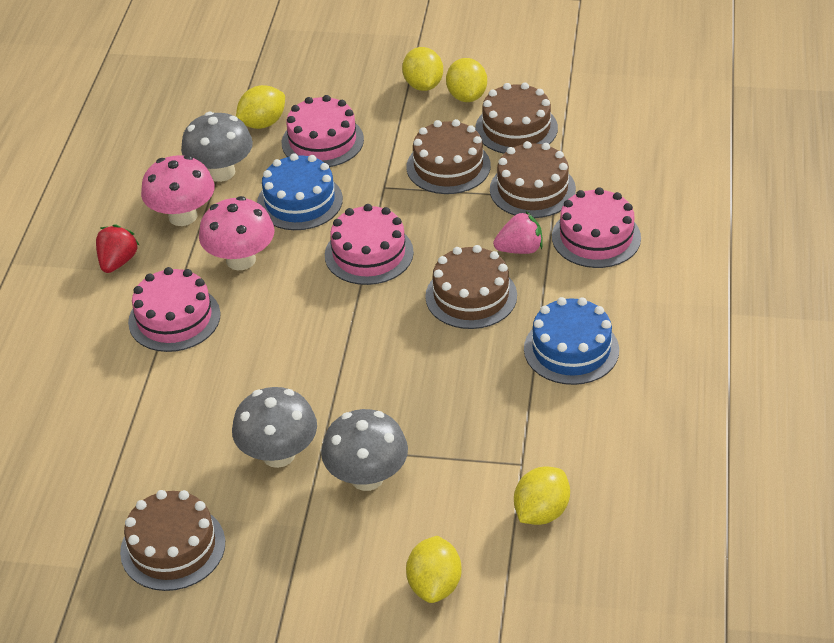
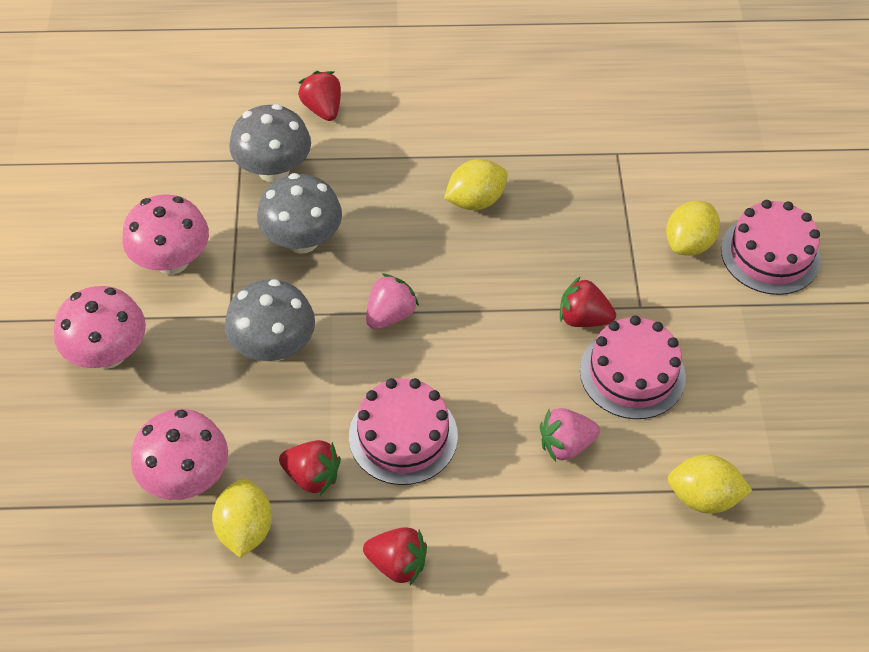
blue cake: [257,153,343,230] [524,297,619,385] = 2 -> none = 0
brown cake: [120,490,225,591] [406,119,491,194] [425,245,517,329] [475,83,558,154] [490,141,576,218] = 5 -> none = 0
pink cake: [128,267,221,352] [282,95,364,167] [325,204,414,285] [552,187,641,268] = 4 -> [349,378,458,485] [580,315,686,419] [721,200,821,295] = 3
pink mushroom: [141,155,215,226] [199,196,274,270] = 2 -> [54,286,146,369] [122,194,209,275] [131,409,228,500] = 3
pink strawberry: [493,211,543,254] = 1 -> [366,273,419,329] [540,408,600,462] = 2
red strawberry: [96,224,139,273] = 1 -> [279,440,341,496] [298,71,341,121] [363,527,427,585] [560,276,616,327] = 4
yellow lemon: [236,85,285,129] [402,47,443,91] [406,536,462,603] [446,58,487,102] [514,466,570,525] = 5 -> [212,479,272,558] [444,159,508,210] [666,201,720,256] [668,455,752,514] = 4

